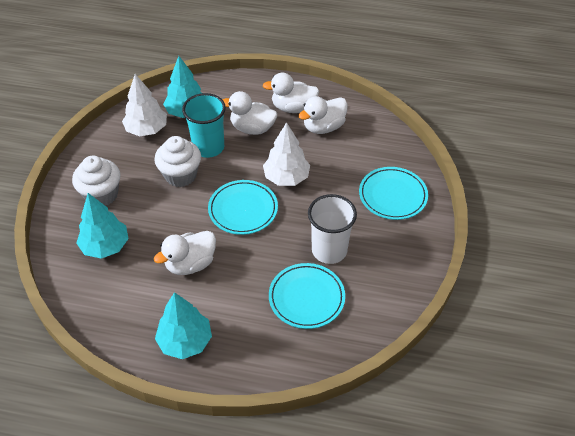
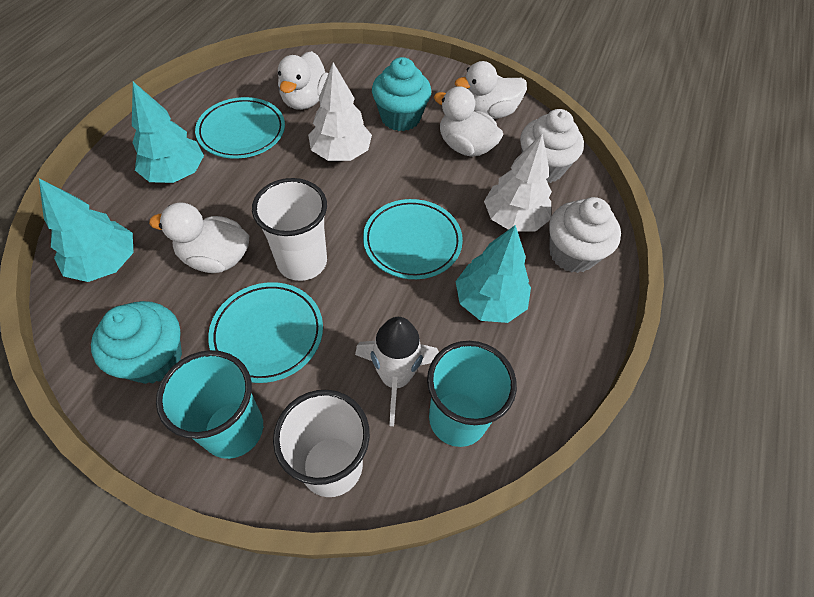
turquoise cup: [182,93,226,158] = 1 -> [156,350,263,459] [427,341,517,447] = 2
turquoise cupcake: none = 0 -> [91,301,182,384] [372,57,431,131] = 2
white cup: [308,194,357,264] = 1 -> [252,178,327,281] [273,390,370,497] = 2
white rocket: none = 0 -> [355,317,439,426] = 1

